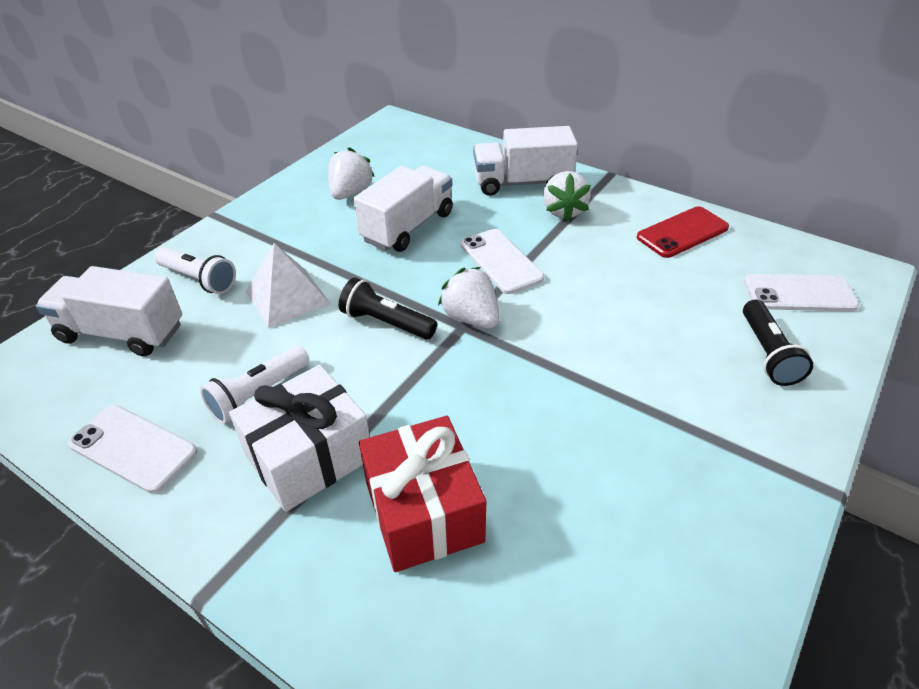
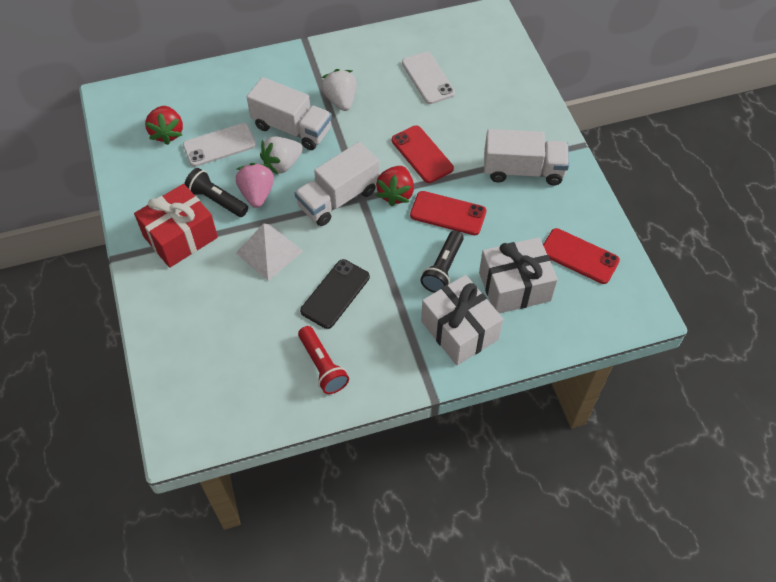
black phone: none = 0 -> [300,259,370,329] = 1
pink strawberry: none = 0 -> [236,163,274,208] = 1
red flashlight: none = 0 -> [298,326,349,394] = 1
red phone: [637,206,729,258] = 1 -> [392,125,454,183] [410,191,486,235] [543,228,620,284] = 3
red strawberry: none = 0 -> [145,106,183,145] [376,166,414,206] = 2
white flashlight: [154,247,236,294] [200,345,309,424] = 2 -> none = 0
white gift: [229,365,370,512] = 1 -> [421,275,503,365] [479,237,558,314] = 2
white phone: [68,405,197,494] [461,229,544,294] [744,274,859,311] = 3 -> [183,123,256,167] [402,52,455,104] = 2
white strawberry: [328,147,375,200] [438,267,499,328] [543,171,591,222] = 3 -> [260,137,303,175] [321,69,357,111] = 2

